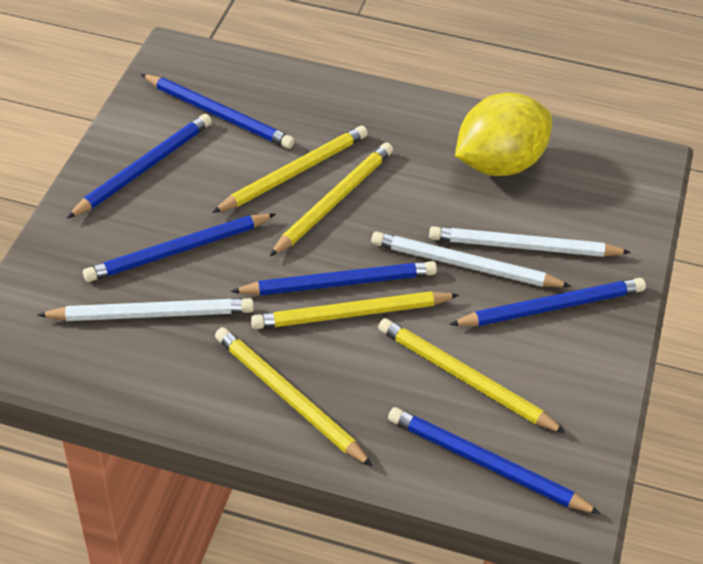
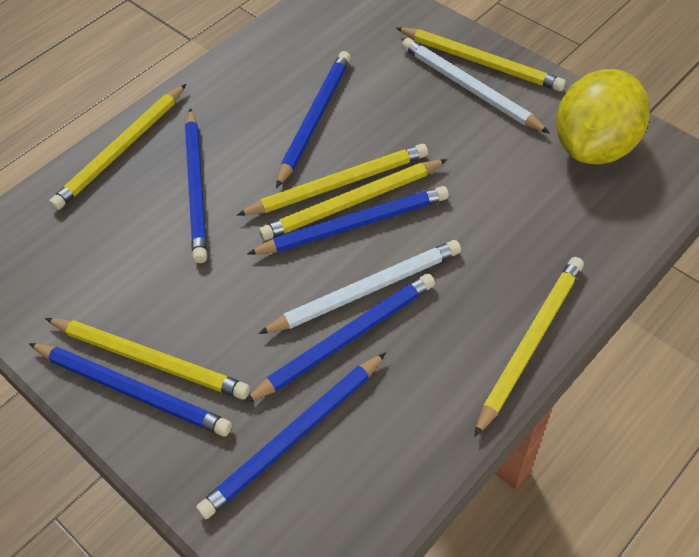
white pencil: [37,298,254,321] [371,232,571,287] [429,226,631,257] = 3 -> [258,240,461,334] [402,38,550,133] = 2
yellow pencil: [212,126,368,213] [215,327,373,467] [251,291,459,329] [269,142,393,257] [378,318,566,434] = 5 -> [45,318,250,400] [49,84,186,210] [237,144,428,216] [259,159,448,241] [396,27,566,92] [474,257,584,437] = 6

